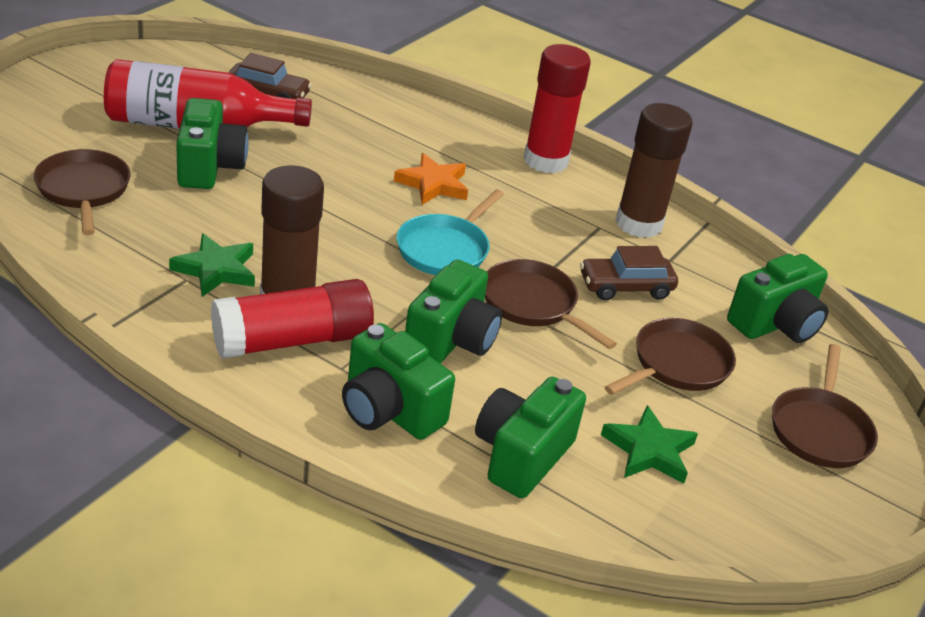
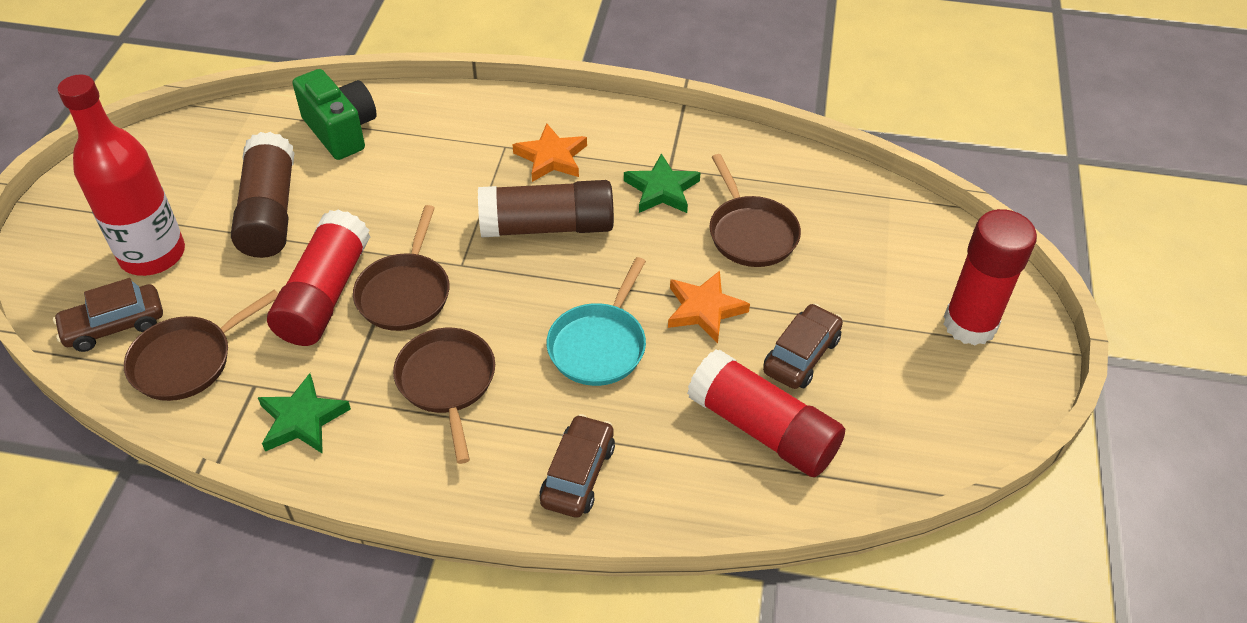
brown car: [228,53,312,99] [580,246,678,301] = 2 -> [53,278,163,352] [540,414,615,517] [763,303,843,389] = 3
green camera: [176,98,249,189] [342,323,455,440] [405,259,502,364] [475,377,586,498] [727,254,829,343] = 5 -> [292,69,377,160] = 1
orange star: [394,153,468,205] = 1 -> [512,123,587,182] [668,271,750,343] = 2
red glue stick: [211,279,374,359] [523,44,591,173] = 2 -> [267,210,370,346] [687,349,845,477] [944,209,1037,346] = 3

